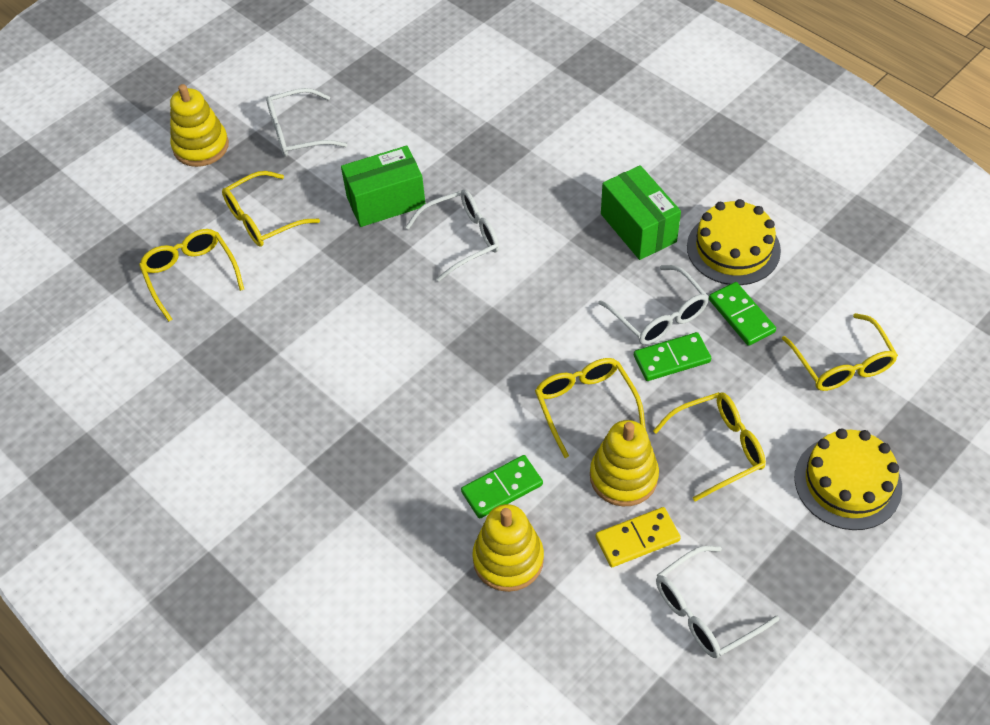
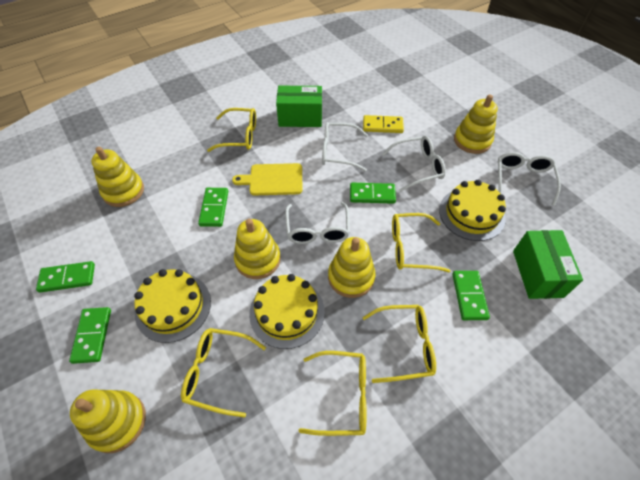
green domino: [461,455,543,519] [634,332,711,381] [709,282,776,346] = 3 -> [36,261,95,292] [69,307,111,364] [198,188,228,227] [350,183,396,204] [452,271,490,320] = 5
yellow cake: [687,199,781,285] [794,428,902,530] = 2 -> [134,269,211,343] [249,274,325,349] [439,180,506,241] = 3
yellow cutting board: none = 0 -> [232,163,303,196] = 1
yellow stacking toy: [170,84,229,167] [472,504,544,592] [590,420,659,506] = 3 -> [70,390,146,453] [91,147,144,207] [234,219,281,279] [328,237,375,298] [454,94,498,154] = 5

